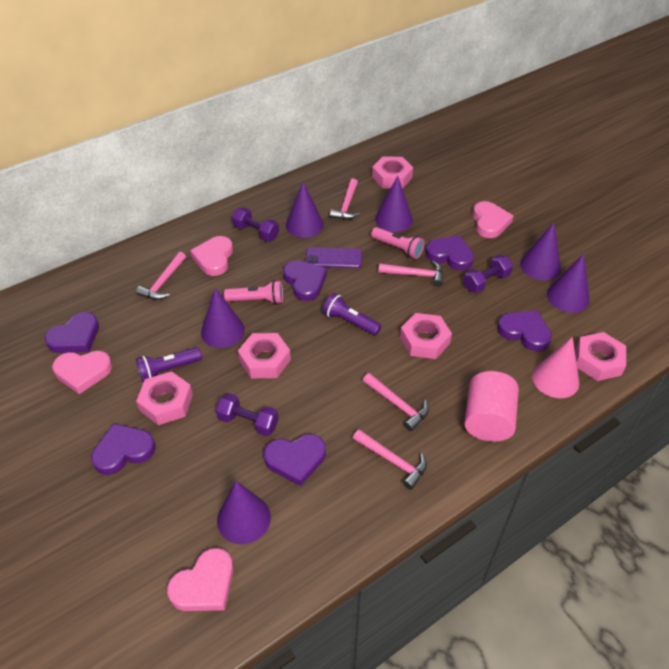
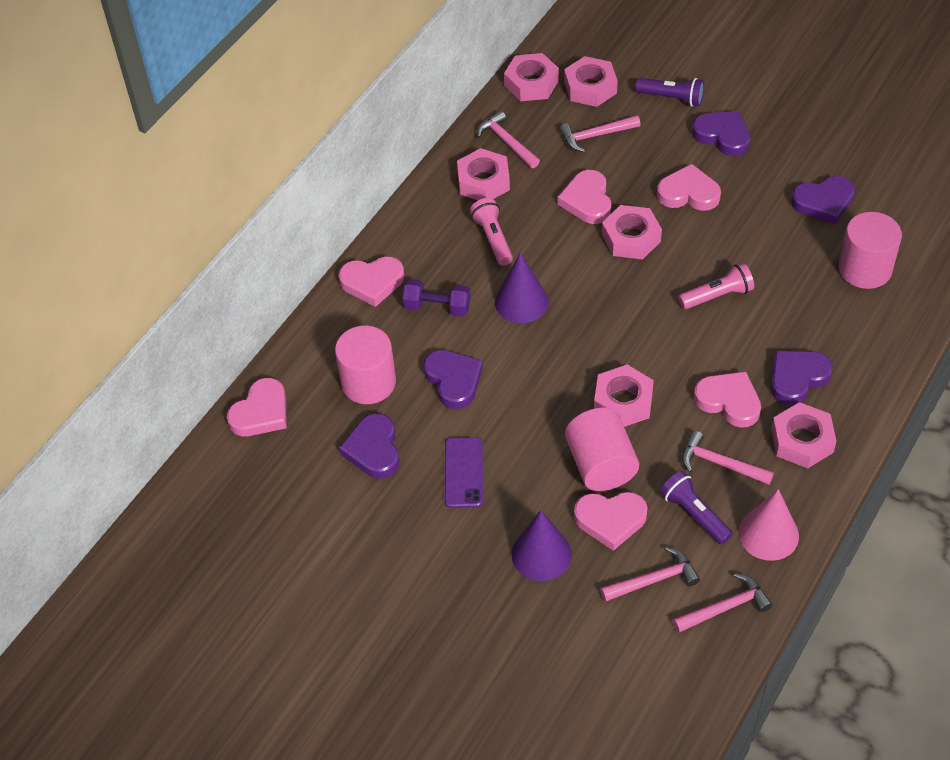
pink cylinder: [464,371,519,442] = 1 -> [335,325,396,404] [565,408,639,491] [839,212,902,289] = 3
pink heart: [52,351,112,394] [167,548,234,611] [190,236,233,276] [473,201,514,238] = 4 -> [227,378,287,436] [339,256,404,307] [557,170,611,224] [574,492,648,551] [657,164,721,211] [694,371,761,428] = 6
pink nut: [136,371,193,425] [238,333,291,378] [372,156,413,189] [400,313,452,359] [576,332,626,381] = 5 -> [457,148,510,200] [504,53,559,102] [564,56,618,107] [594,365,654,427] [602,205,662,259] [771,402,836,468] = 6
purple cone: [201,288,245,348] [217,481,271,544] [286,182,324,238] [375,176,413,232] [520,222,561,281] [547,253,590,313] = 6 -> [495,252,549,323] [512,510,572,581] = 2
purple dumbbell: [216,393,279,436] [232,207,279,241] [463,255,513,293] = 3 -> [402,279,471,317] = 1
purple heart: [44,312,99,353] [91,423,156,475] [264,434,326,486] [283,260,327,301] [425,235,474,271] [497,310,552,351] = 6 -> [339,413,399,478] [423,350,483,409] [692,111,750,156] [771,351,833,405] [791,176,855,225] = 5

